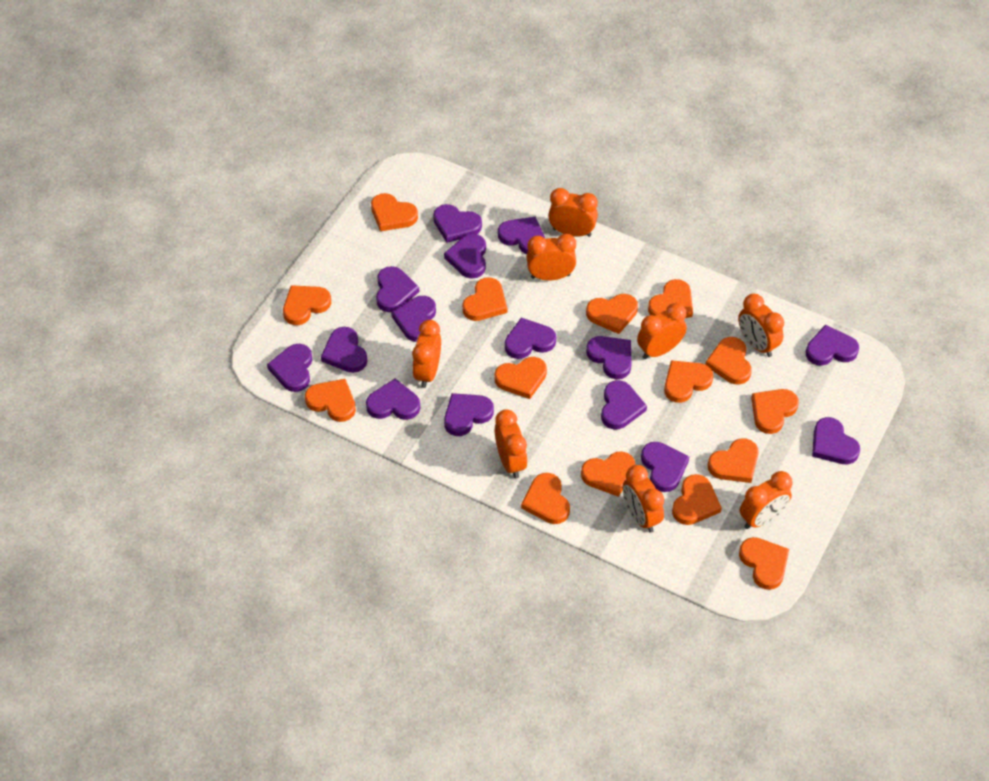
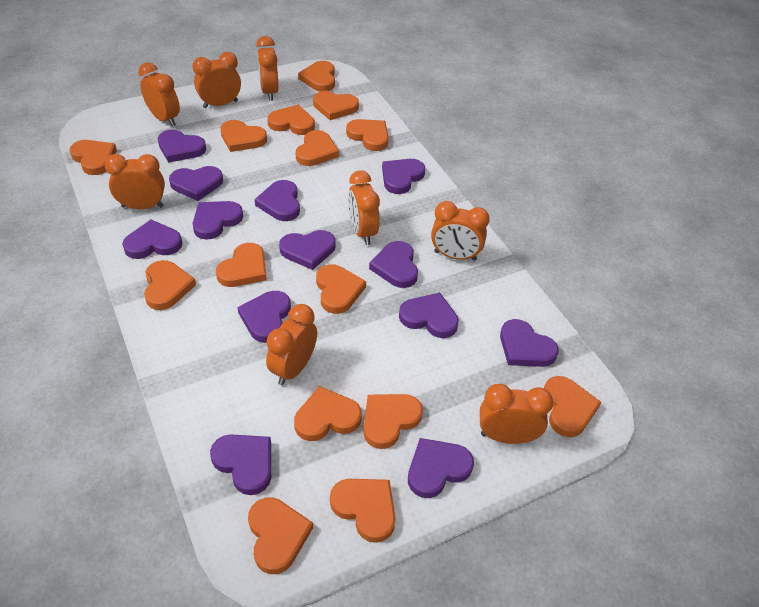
purple heart: [267,344,313,392] [321,327,367,373] [366,378,420,420] [376,266,419,312] [391,296,436,342] [433,204,482,243] [444,234,486,278] [444,393,494,436] [498,217,545,254] [505,318,556,359] [586,336,632,379] [601,380,647,430] [641,442,689,492] [806,325,859,366] [812,417,860,464] = 15 -> [122,220,182,259] [158,129,206,163] [169,166,223,201] [193,201,243,240] [210,434,271,495] [237,291,291,343] [255,180,300,221] [279,230,336,270] [369,241,418,288] [382,159,425,194] [399,292,459,338] [408,438,474,498] [500,319,559,367] = 13

